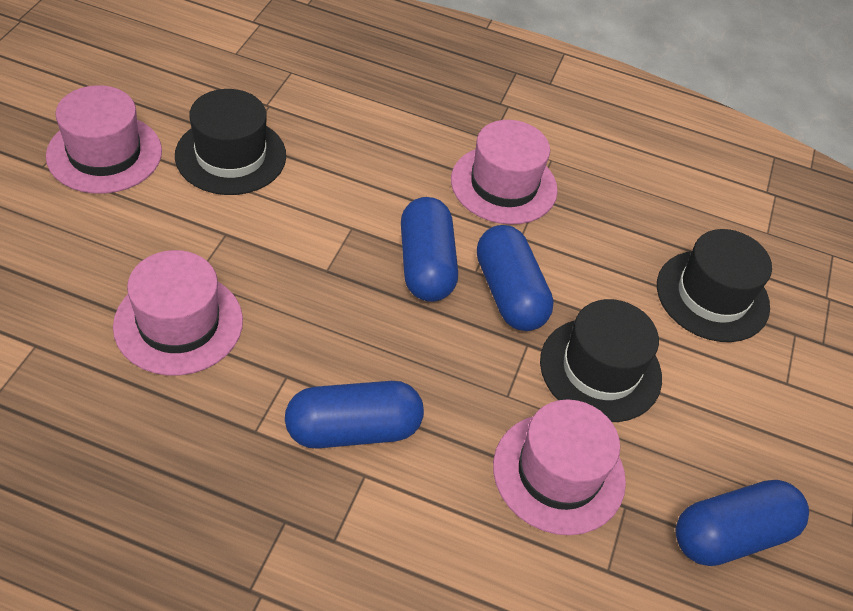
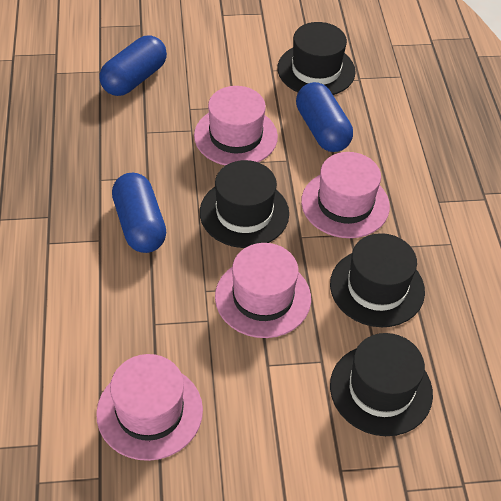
black hat: [175,89,286,195] [540,299,662,422] [657,229,772,342] = 3 -> [200,160,289,248] [278,22,356,95] [330,233,425,327] [330,333,433,436] = 4
blue capsule: [285,381,424,448] [401,197,458,302] [477,225,554,331] [676,480,809,566] = 4 -> [99,36,167,96] [112,173,166,253] [296,82,353,152] = 3

